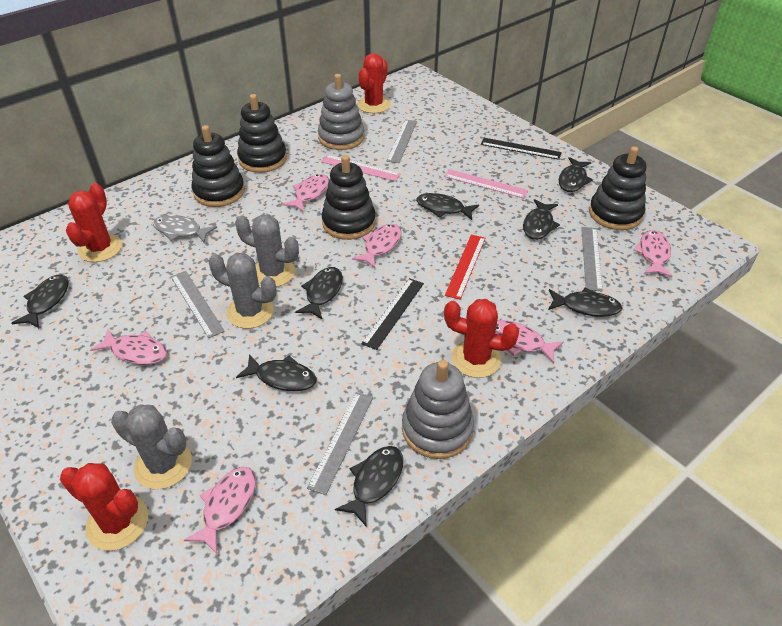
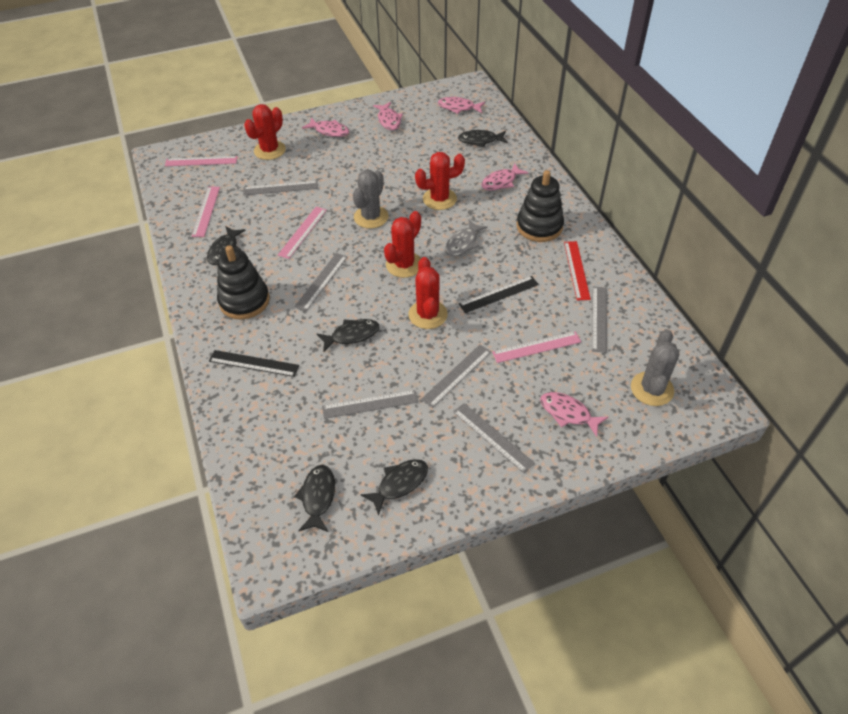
black fish: [11,275,69,328] [236,354,317,391] [295,267,343,319] [335,446,403,527] [416,193,479,220] [523,199,560,240] [548,288,622,317] [559,157,593,192] = 8 -> [207,226,246,265] [294,465,335,532] [317,319,379,352] [361,459,428,516] [458,130,508,148] = 5
black stacking toy: [192,125,245,207] [237,94,287,173] [322,155,376,240] [589,146,646,230] = 4 -> [217,245,270,319] [517,170,564,242] = 2
grey cactus: [111,404,192,489] [209,253,277,329] [235,214,299,287] = 3 -> [353,170,389,228] [631,329,679,406] = 2
grey ruler: [171,271,225,338] [307,392,373,495] [387,120,417,163] [581,227,603,292] = 4 -> [243,181,318,195] [294,253,347,311] [322,390,418,419] [421,345,491,408] [453,403,535,473] [592,286,607,353] = 6
grey stacking toy: [318,74,364,150] [402,360,474,459] = 2 -> none = 0
pink fish: [90,329,167,365] [184,467,256,554] [282,174,329,212] [352,224,402,268] [495,320,564,363] [633,230,672,277] = 6 -> [302,118,349,137] [373,102,403,130] [438,97,485,114] [481,163,529,190] [540,392,608,437] = 5
pink ruler: [321,155,401,181] [444,169,528,198] = 2 -> [165,156,238,166] [192,187,220,237] [278,207,327,259] [492,331,581,363] = 4

